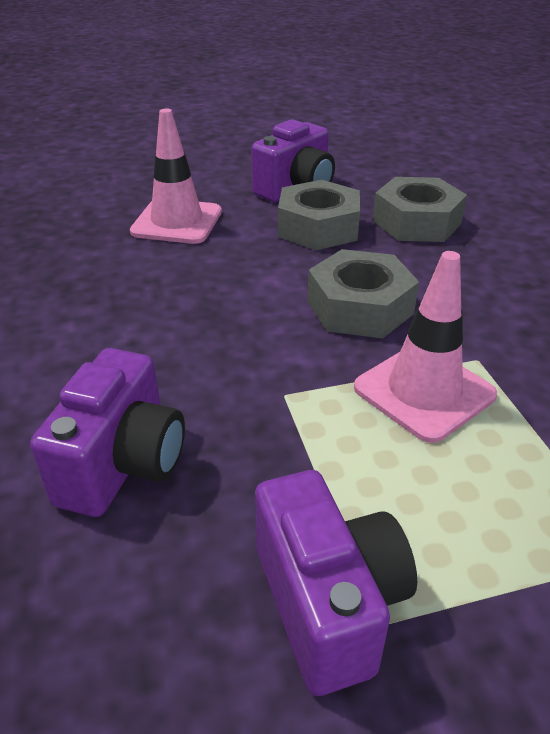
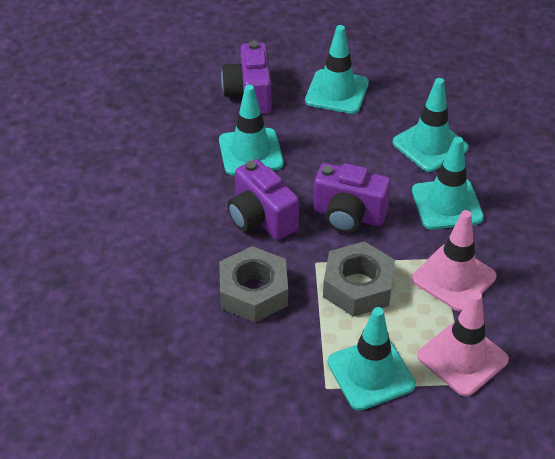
grey nut: [278,180,360,250] [307,249,419,338] [373,177,467,242] = 3 -> [219,246,288,323] [323,241,395,317] = 2
turquoise traffic cone: none = 0 -> [219,84,284,175] [305,25,369,114] [327,307,416,411] [393,78,469,172] [412,137,484,230] = 5

